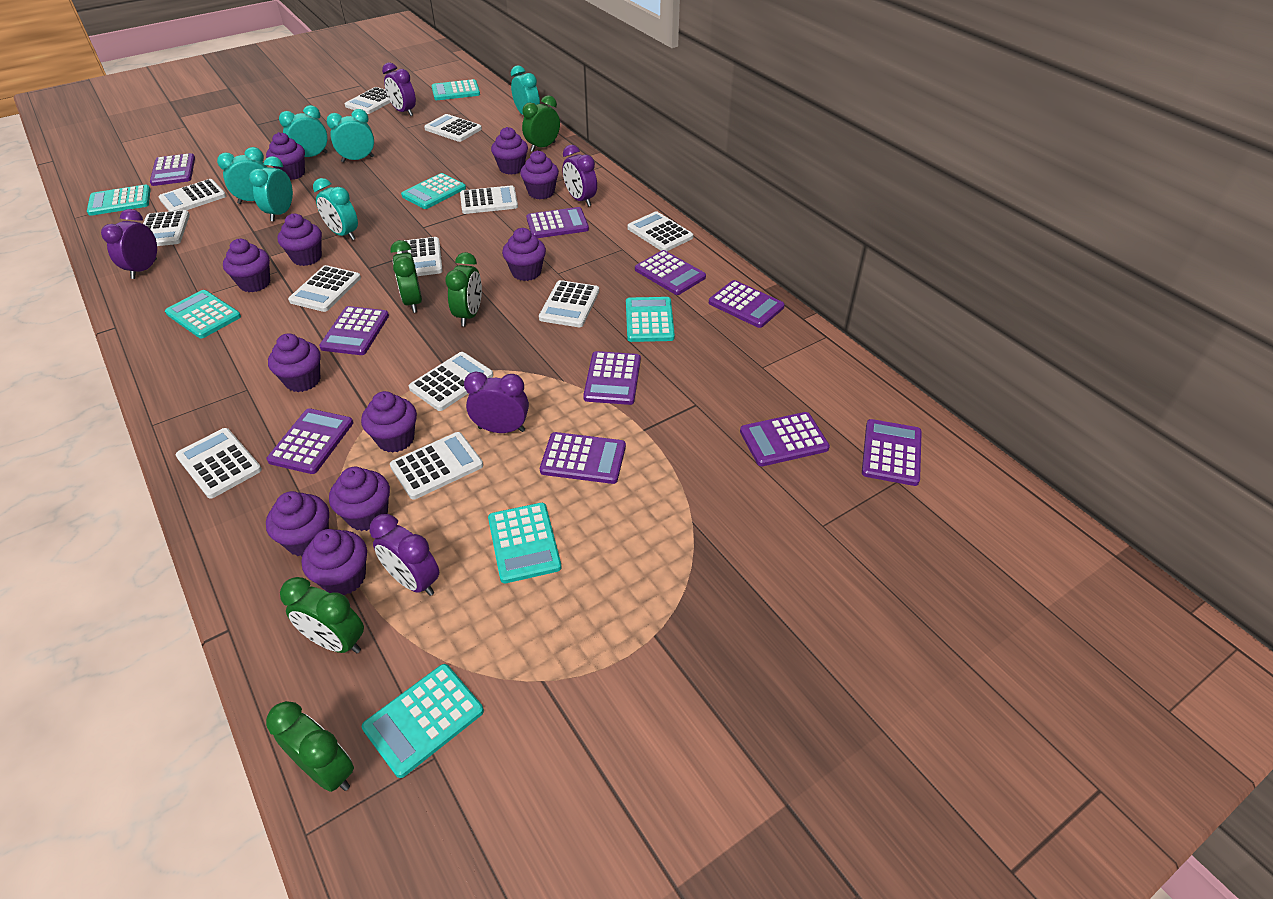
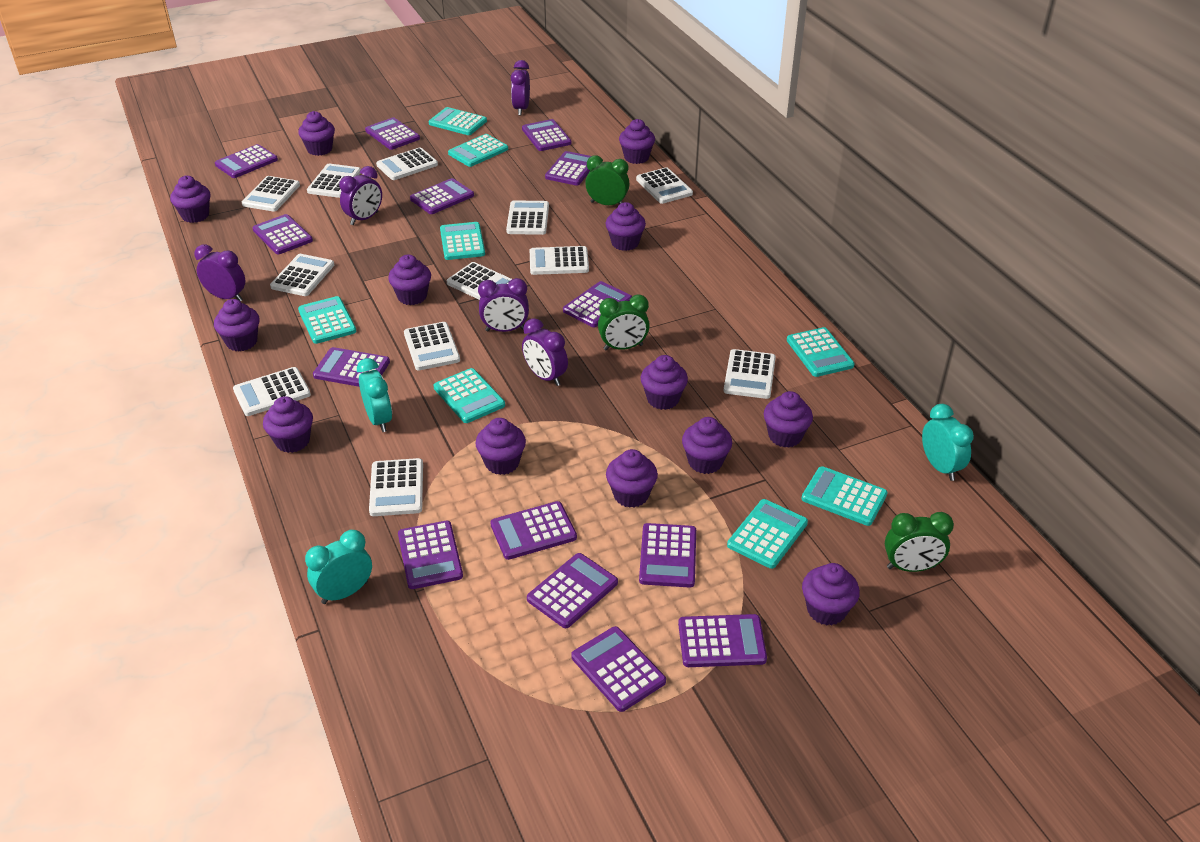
green clock: [266,701,354,792] [280,577,364,653] [390,240,422,313] [445,252,482,326] [522,95,560,152] = 5 -> [585,155,630,205] [598,294,650,350] [885,512,954,572] = 3
purple calculator: [150,153,195,186] [266,409,353,474] [319,306,389,355] [526,207,589,238] [540,432,626,484] [583,351,641,405] [635,250,706,295] [709,280,785,328] [740,412,830,466] [862,419,922,486] = 10 -> [215,144,278,178] [252,214,313,254] [313,347,390,387] [365,117,420,150] [398,521,463,589] [410,178,474,214] [490,501,577,560] [522,119,572,151] [527,553,618,628] [545,151,591,186] [563,281,632,327] [571,626,666,712] [639,523,696,588] [678,614,767,667] = 14
purple cupcake: [223,239,270,292] [266,132,305,180] [266,491,329,556] [268,333,321,392] [278,214,322,266] [302,529,367,595] [329,467,390,531] [361,391,417,453] [491,127,528,174] [502,228,546,281] [520,150,559,199] = 11 -> [170,176,210,223] [214,299,259,351] [263,396,313,453] [298,111,335,156] [388,254,431,305] [475,418,526,475] [605,202,646,251] [606,449,658,508] [619,119,655,164] [641,355,688,410] [682,417,732,474] [764,391,813,448] [802,563,860,626] = 13
turquoise calculator: [87,184,151,216] [165,290,241,338] [362,664,484,778] [401,173,466,209] [431,79,480,100] [488,503,562,583] [626,297,675,342] = 7 -> [298,296,357,344] [429,107,487,135] [434,368,505,423] [440,222,485,260] [448,134,508,167] [727,499,808,569] [787,327,855,377] [802,466,888,526] = 8
turquoise clock: [217,147,267,204] [249,156,293,221] [279,105,328,157] [313,178,358,240] [327,109,374,162] [511,65,540,115] = 6 -> [305,530,372,604] [357,358,392,432] [922,404,974,481] = 3

